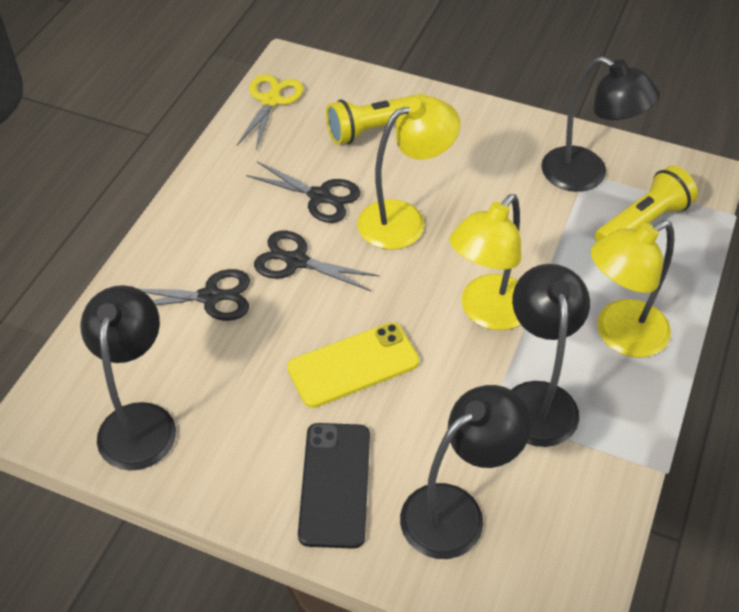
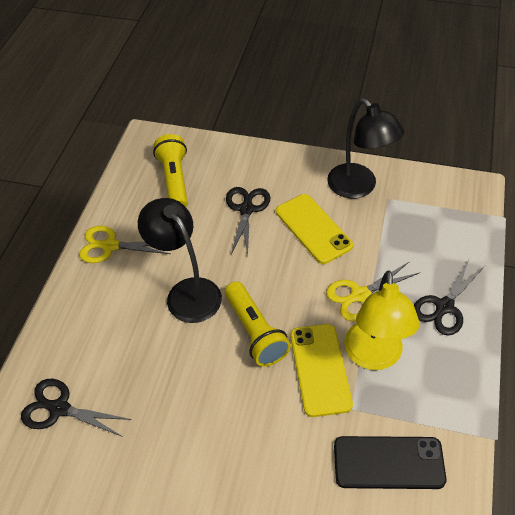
black lamp: [81,285,176,471] [400,385,531,559] [511,264,590,447] [541,56,660,192] = 4 -> [138,198,222,323] [327,98,404,198] = 2
yellow lamp: [357,96,460,250] [450,194,521,330] [591,220,674,358] = 3 -> [344,270,419,370] = 1
yellow phone: [287,322,419,408] = 1 -> [276,194,353,264] [290,324,353,417] = 2
yellow scissors: [237,74,304,150] = 1 -> [79,226,170,263] [326,261,419,321] = 2

